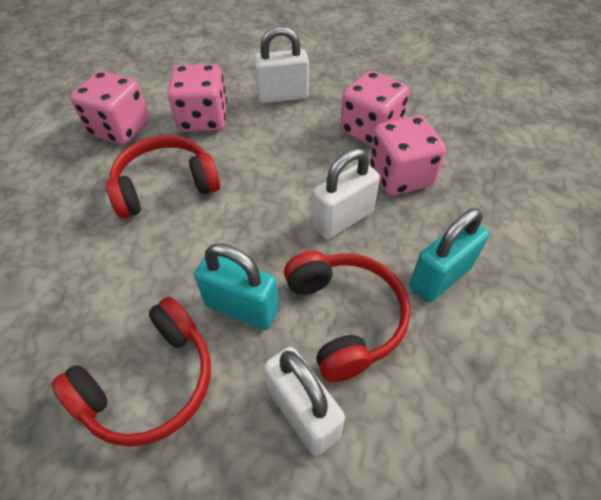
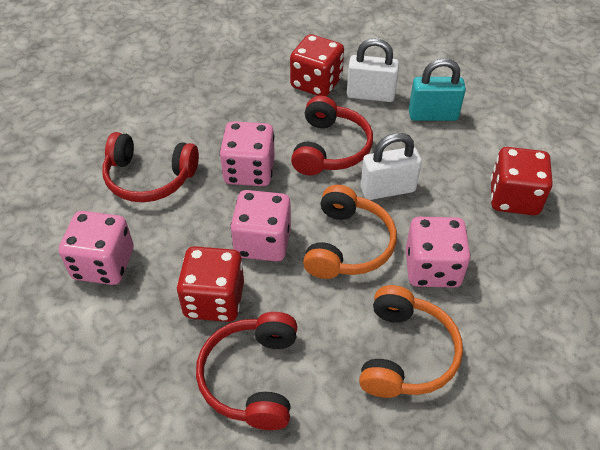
orange headphones: none = 0 -> [303,185,397,279] [359,285,463,398] = 2
red dice: none = 0 -> [177,246,244,322] [290,34,344,96] [490,147,553,215] = 3
turquoise padlock: [194,243,279,330] [409,208,489,303] = 2 -> [409,58,466,121] = 1
white padlock: [254,26,309,103] [264,347,345,456] [312,148,380,239] = 3 -> [347,38,399,102] [361,133,422,200] = 2

